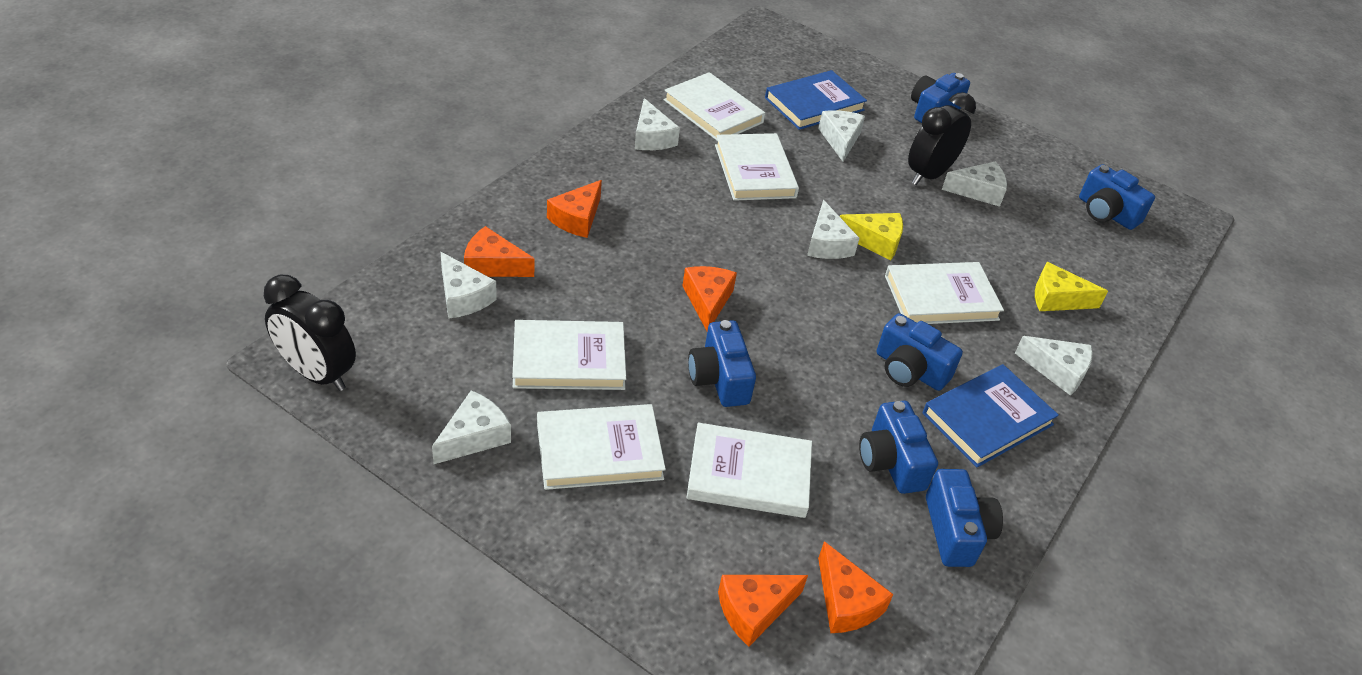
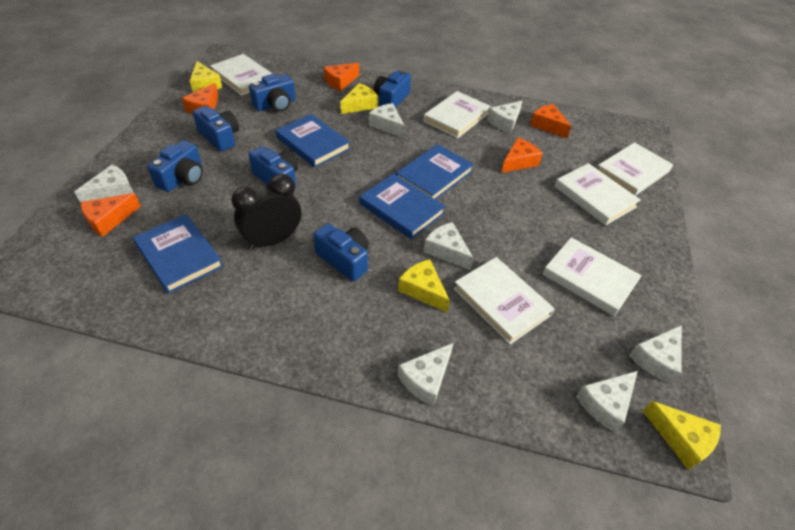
black clock: [264,275,356,391] [908,92,976,185] = 2 -> [231,174,301,250] = 1
blue book: [765,70,867,130] [923,364,1059,468] = 2 -> [133,214,223,294] [275,114,350,168] [359,173,446,239] [396,144,474,200] = 4
yellow cheese: [840,213,903,261] [1035,262,1108,311] = 2 -> [190,61,222,92] [340,83,378,114] [398,259,450,312] [643,401,721,470] = 4

